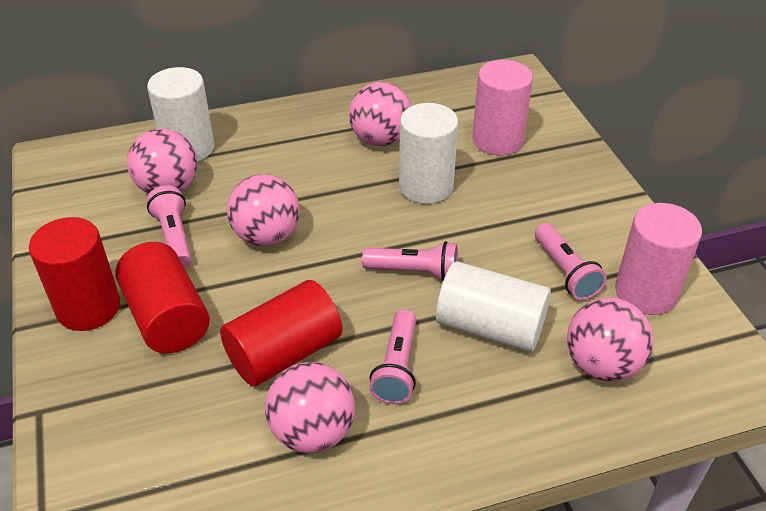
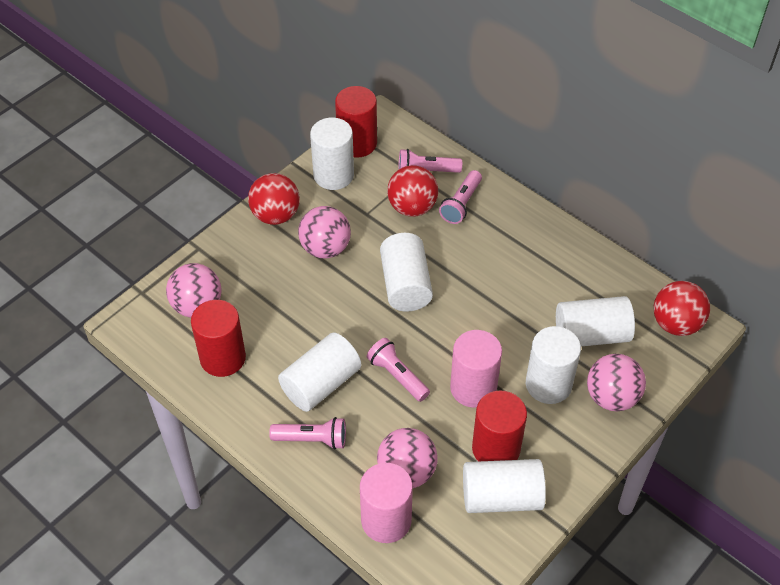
pink ball: [127,128,197,194] [227,174,300,246] [265,362,355,453] [349,82,411,146] [567,297,653,381] = 5 -> [166,263,222,318] [298,206,351,258] [377,428,438,488] [587,354,646,411] = 4
red ball: none = 0 -> [248,173,300,225] [387,165,438,217] [653,281,710,336] = 3
white cylinder: [147,67,214,162] [399,103,458,204] [436,261,551,352] = 3 -> [278,332,361,412] [310,118,354,190] [380,233,433,311] [463,459,546,513] [526,326,581,404] [556,296,635,346] = 6

